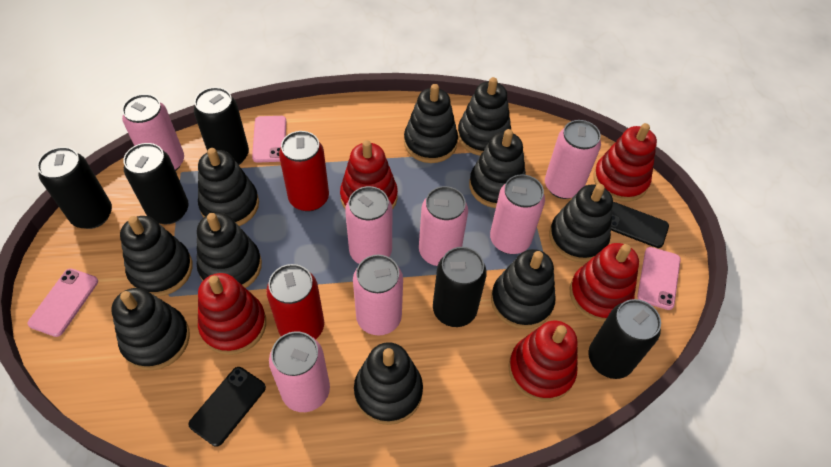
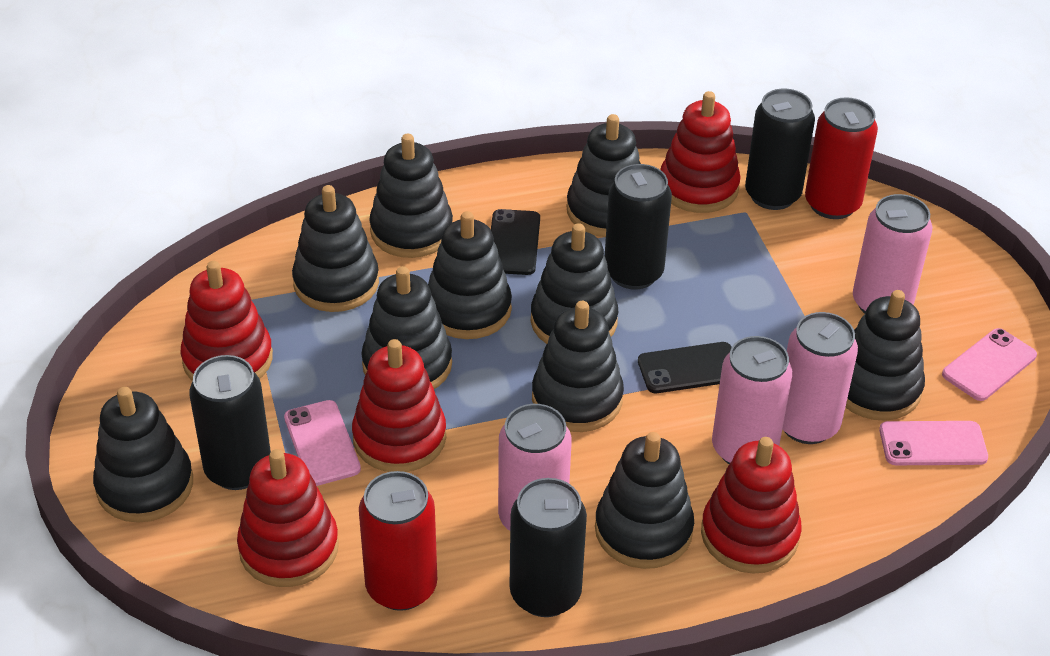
black can: [37,147,112,229] [123,143,189,224] [194,87,249,165] [433,247,487,327] [588,299,661,379] = 5 -> [189,355,271,490] [510,478,587,617] [605,164,672,289] [745,89,815,210] = 4
pink can: [122,94,184,171] [269,331,330,412] [345,186,392,264] [353,255,403,336] [419,186,468,266] [490,174,545,254] [545,120,601,199] = 7 -> [498,404,572,531] [712,336,792,464] [783,312,858,444] [853,194,932,314] = 4

